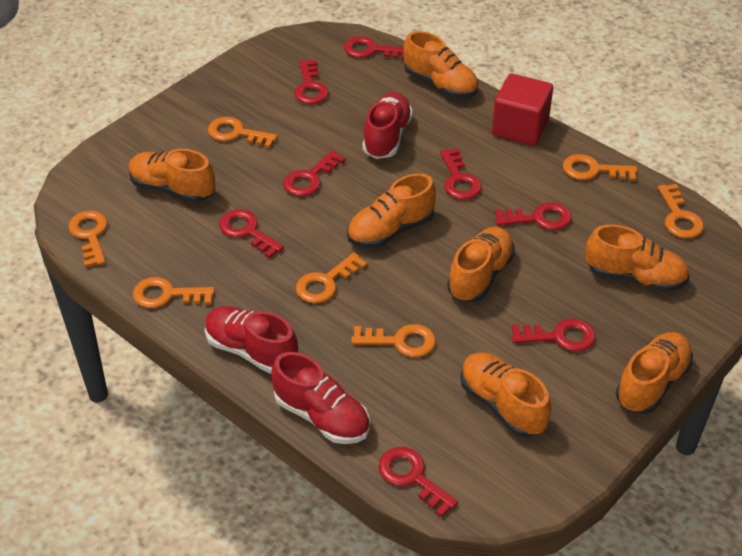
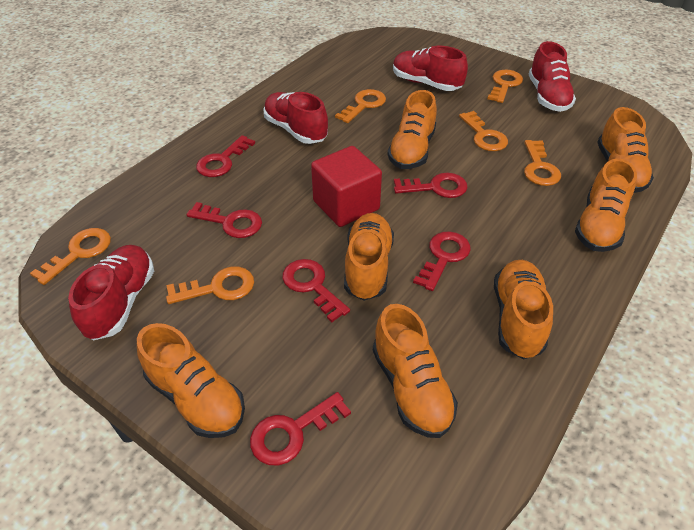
orange key: [68,211,108,268] [133,277,215,308] [208,117,277,148] [296,253,367,303] [351,324,436,357] [563,154,637,181] [658,184,704,239] = 7 -> [30,228,111,285] [166,266,254,304] [335,89,386,123] [459,111,508,151] [487,70,523,103] [524,140,561,186] = 6
red key: [219,209,284,258] [283,150,345,197] [294,60,329,104] [344,36,404,60] [379,447,458,517] [440,148,482,200] [495,202,572,230] [512,318,596,352] = 8 -> [186,202,262,238] [196,135,255,177] [250,392,351,466] [282,259,350,322] [394,173,468,198] [413,231,471,291] = 6
red shoe: [205,306,298,374] [272,352,369,444] [362,92,413,159] = 3 -> [68,245,154,341] [263,92,328,144] [393,46,468,91] [529,41,576,112] = 4

